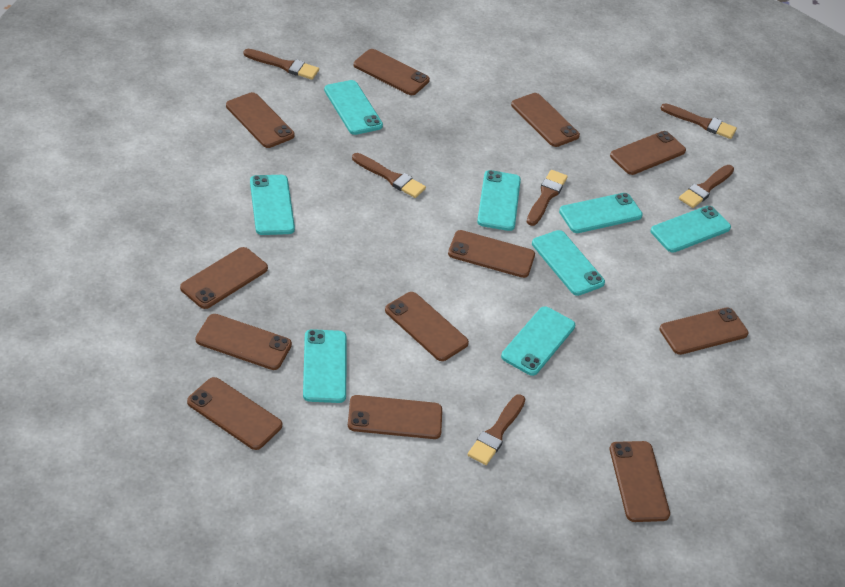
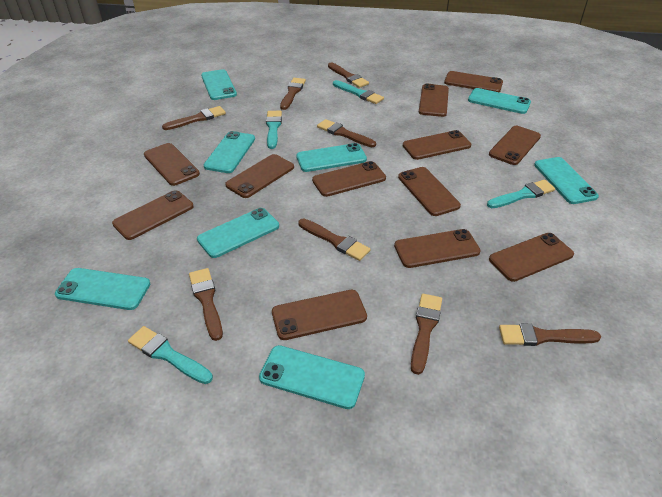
brown brush: [243,49,319,80] [352,153,426,198] [468,394,525,465] [527,170,568,226] [660,103,737,139] [679,165,734,208] = 6 -> [162,106,226,130] [189,268,223,341] [280,78,306,110] [299,219,370,261] [317,119,376,147] [328,62,369,88] [411,294,442,375] [499,324,601,346] = 8
turquoise brush: none = 0 -> [128,326,213,384] [266,111,282,149] [333,80,384,104] [487,179,555,208] = 4

